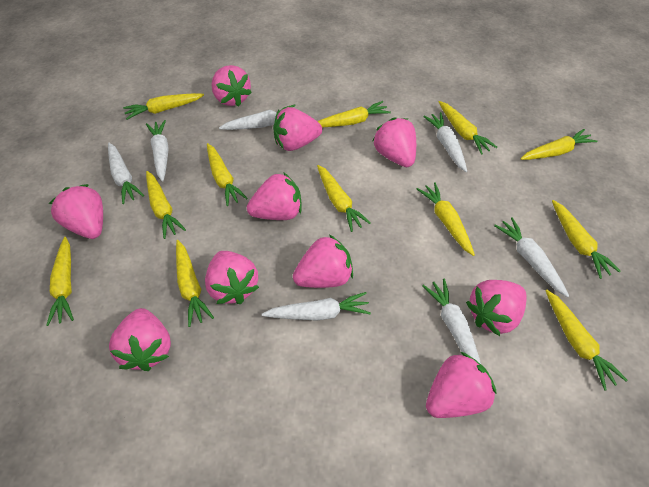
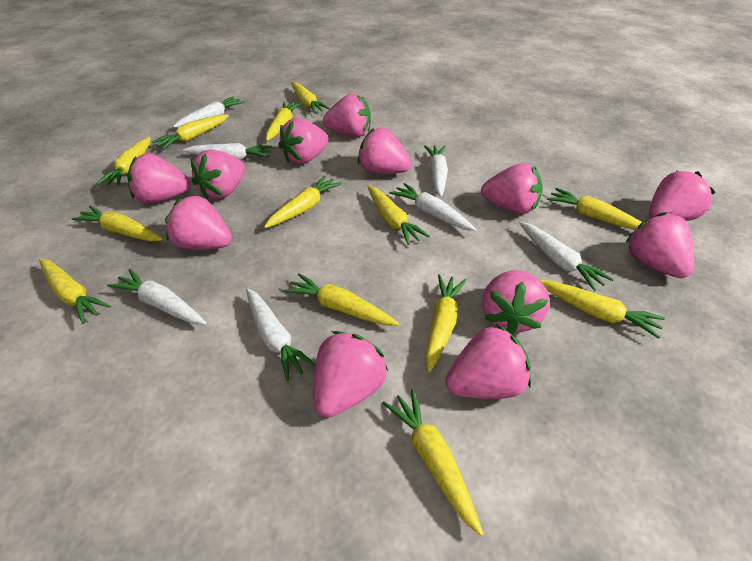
pink strawberry: [49,184,103,239] [109,308,171,371] [205,251,259,304] [211,65,252,107] [247,172,302,220] [273,107,322,151] [293,235,353,288] [373,117,416,167] [426,352,496,418] [466,280,527,336] = 10 -> [127,153,191,204] [165,195,232,250] [191,149,245,199] [278,118,328,165] [314,331,388,418] [323,94,371,137] [358,128,412,174] [445,324,531,399] [481,163,543,214] [482,270,550,335] [626,212,694,278] [649,171,715,221] = 12
yellow carrot: [46,237,74,326] [123,93,204,120] [146,171,186,239] [176,240,214,327] [207,143,248,206] [317,165,371,232] [318,101,391,128] [417,182,475,256] [439,101,497,155] [520,129,597,160] [546,290,628,391] [552,200,621,279] = 12 -> [39,259,111,324] [71,206,163,241] [97,137,151,186] [152,114,229,149] [264,176,342,228] [266,102,301,141] [283,273,399,325] [291,82,330,114] [367,186,430,245] [382,389,483,536] [425,274,466,372] [540,280,665,339] [547,188,642,230] = 13

